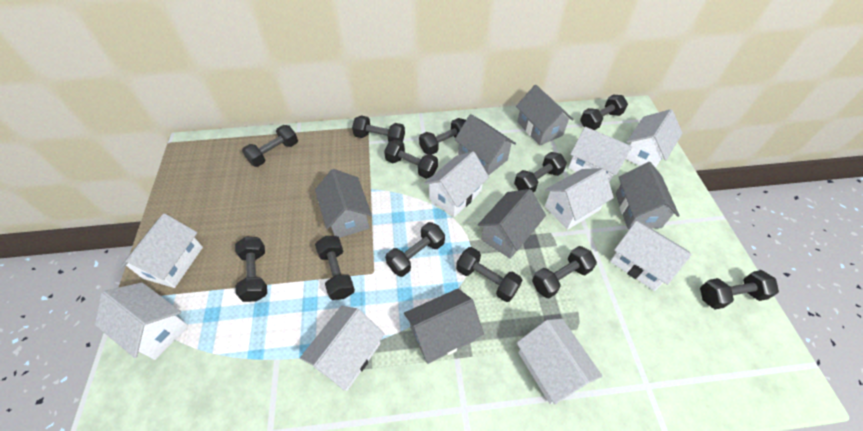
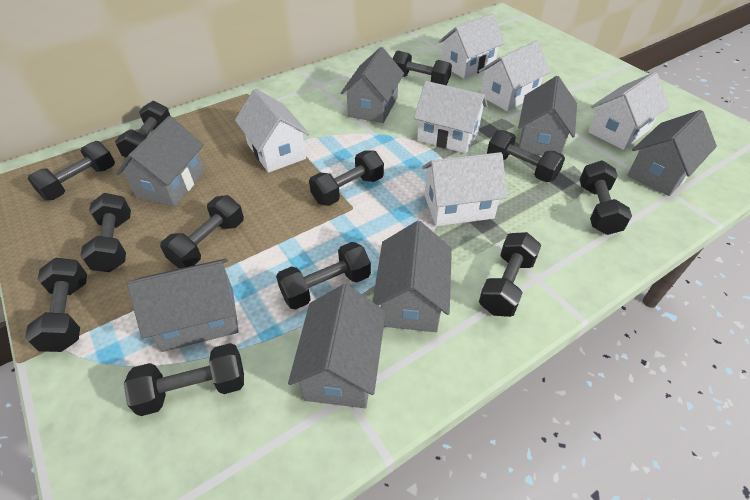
grey house: [315,169,372,238] [404,289,484,364] [455,114,516,176] [478,189,546,259] [516,85,574,145] [615,162,680,229] = 6 -> [116,116,205,206] [127,258,239,352] [288,284,386,408] [341,47,404,123] [373,221,452,332] [518,76,577,156] [627,110,717,196] = 7
white house: [95,282,189,360] [120,213,203,288] [300,306,384,391] [424,151,489,217] [517,319,603,404] [545,168,614,230] [568,127,632,182] [610,220,692,291] [626,109,682,168] = 9 -> [235,89,309,173] [414,81,488,154] [422,152,507,226] [439,13,505,79] [479,40,550,111] [588,72,669,150] = 6

